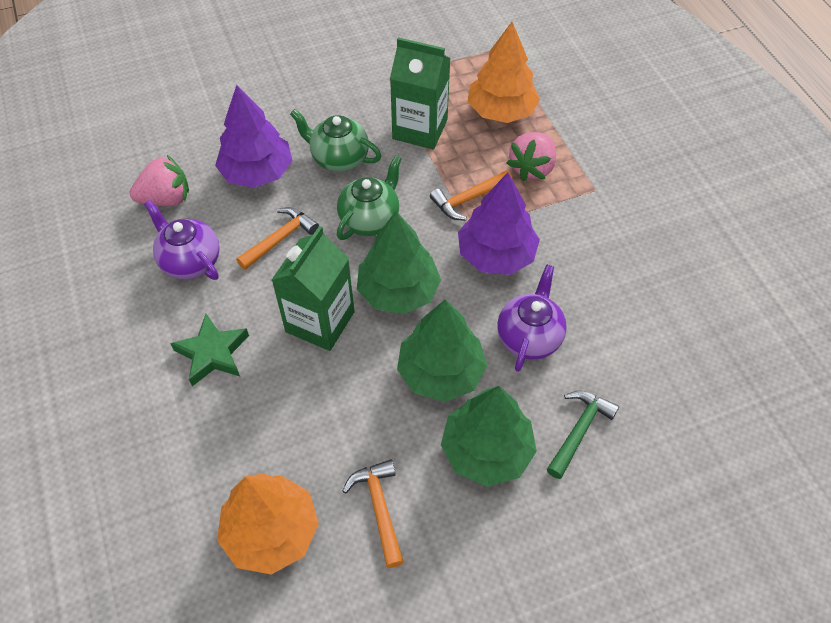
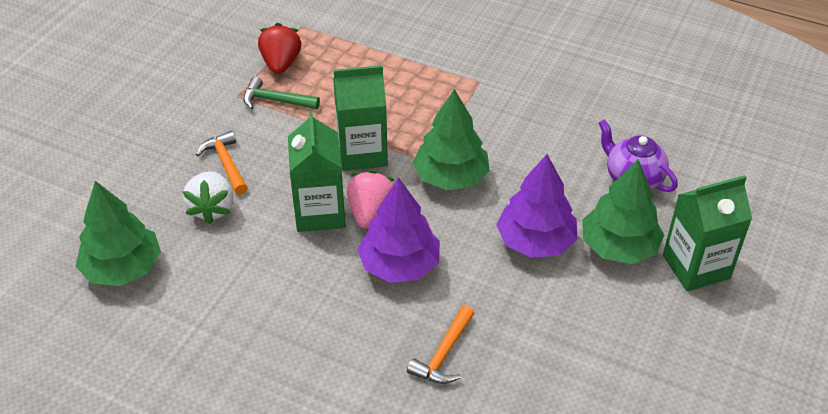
green carton: [272,226,355,351] [390,37,451,149] = 2 -> [288,110,346,232] [333,65,388,171] [663,175,752,291] = 3
green star: [170,314,249,386] = 1 -> none = 0
green teapot: [290,109,381,172] [337,155,402,240] = 2 -> none = 0
orange hammer: [236,207,319,270] [343,459,404,568] [430,170,513,221] = 3 -> [196,131,248,195] [407,305,475,384] = 2
orange tree: [217,473,319,575] [468,22,540,123] = 2 -> none = 0
pink strawberry: [129,155,189,206] [507,132,556,181] = 2 -> [347,170,394,229] = 1
purple teapot: [144,200,220,280] [497,264,567,372] = 2 -> [599,119,678,192] = 1
red strawberry: none = 0 -> [258,23,301,74] = 1
white strawberry: none = 0 -> [182,171,234,224] = 1

